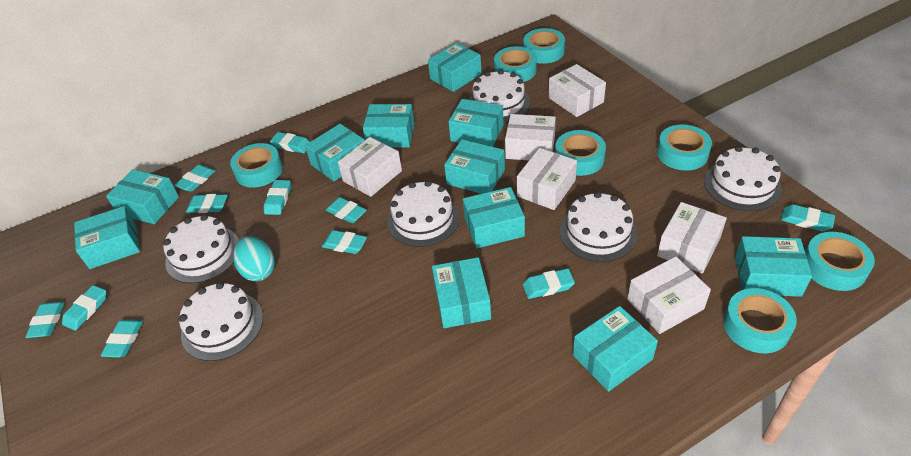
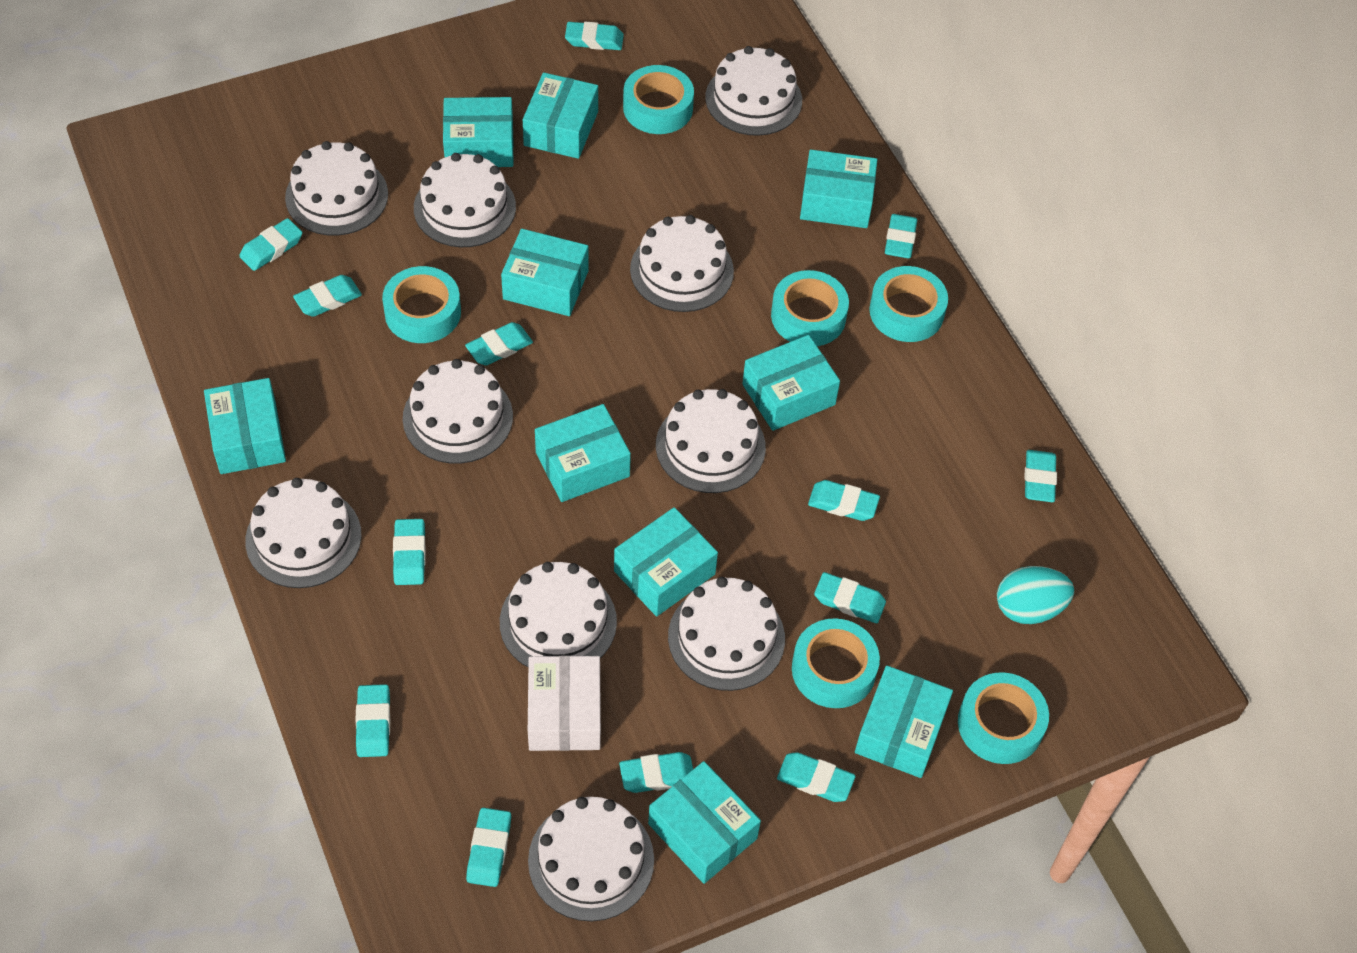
turquoise box: [74,206,140,269] [106,169,179,224] [305,124,365,182] [363,104,415,147] [428,43,482,92] [432,257,491,328] [444,139,505,194] [448,99,504,147] [463,187,525,248] [573,306,658,392] [735,236,812,297] = 11 -> [204,378,286,474] [443,97,514,167] [501,229,588,316] [523,72,598,159] [535,404,631,502] [614,507,718,617] [648,761,761,884] [742,335,840,431] [800,150,877,228] [855,665,953,778] = 10
turquoise eraser: [25,302,65,338] [62,285,106,331] [101,320,143,357] [174,165,216,192] [186,194,228,213] [264,180,291,215] [270,132,310,153] [322,230,367,254] [326,197,367,223] [523,268,575,299] [781,204,835,232] = 11 -> [239,218,302,271] [293,275,362,317] [356,684,390,757] [393,519,426,585] [465,322,533,366] [466,808,511,887] [565,21,624,50] [619,752,693,793] [777,752,856,802] [808,480,880,521] [814,572,886,623] [885,214,917,259] [1024,450,1057,502] = 13
turquoise tape: [230,143,283,188] [494,46,537,82] [523,28,565,64] [555,130,606,176] [657,125,712,171] [723,288,797,353] [805,232,875,291] = 7 -> [382,266,461,343] [623,65,694,134] [771,270,849,346] [792,618,880,708] [869,266,948,342] [958,672,1049,764] = 6
white box: [338,137,402,197] [505,114,556,160] [517,148,577,210] [549,64,606,117] [627,257,711,334] [657,202,727,273] = 6 -> [528,656,601,751] = 1
white cake: [163,215,239,284] [179,282,263,361] [387,181,460,247] [469,70,530,122] [560,192,638,262] [704,146,782,211] = 6 -> [245,478,361,588] [285,141,388,236] [403,359,513,464] [414,153,516,247] [500,562,617,667] [528,797,654,921] [630,215,734,312] [656,389,766,493] [668,577,785,691] [705,46,802,136] = 10

